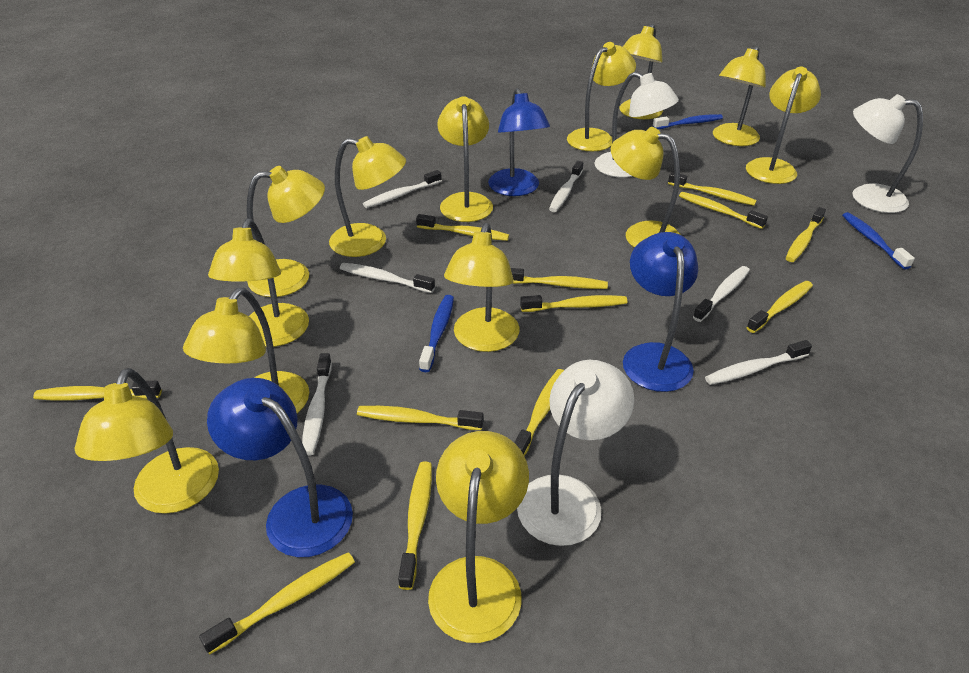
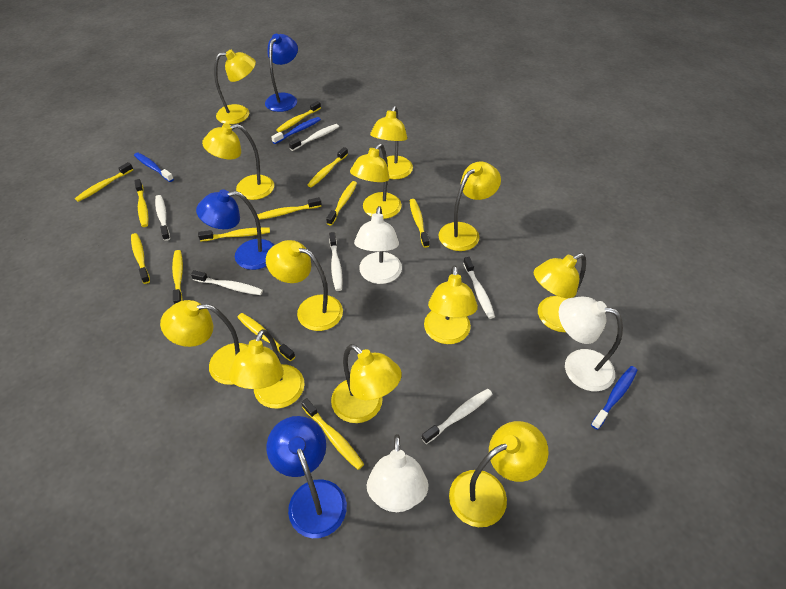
yellow lamp: [74,368,219,514] [183,288,309,413] [208,219,309,347] [247,166,325,297] [329,136,406,257] [428,431,529,643] [437,96,493,222] [444,223,520,352] [567,42,636,152] [611,127,681,248] [619,24,663,119] [713,46,766,146] [746,67,821,184] = 13 -> [160,300,248,385] [202,123,274,200] [214,50,256,124] [228,329,305,409] [266,240,343,331] [331,344,402,423] [350,144,402,219] [370,106,413,179] [424,265,478,344] [438,162,501,251] [449,421,549,527] [534,253,586,332] = 12

